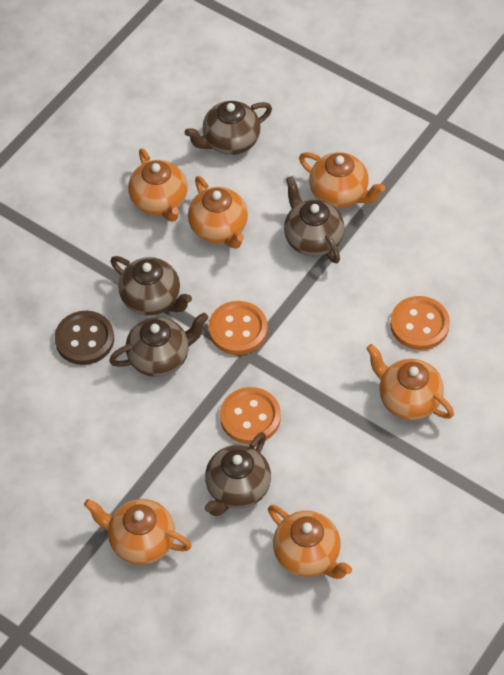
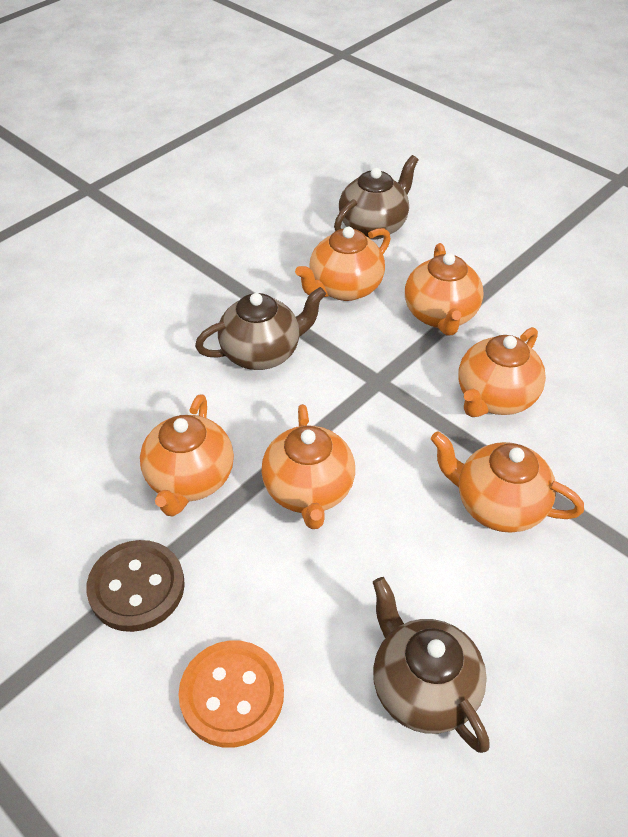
brown teapot: [109,313,208,377] [111,256,192,316] [185,101,272,155] [205,432,271,516] [284,176,344,263] = 5 -> [195,287,326,370] [334,155,419,239] [373,577,490,753] = 3
orange button: [208,301,268,355] [220,387,281,444] [390,296,450,350] = 3 -> [178,641,284,748] = 1

